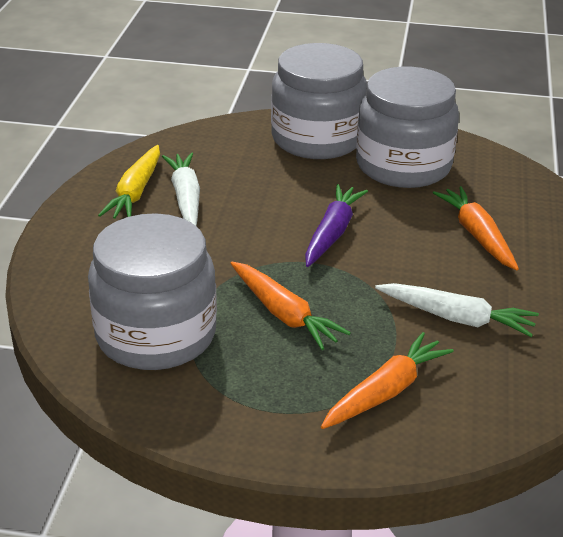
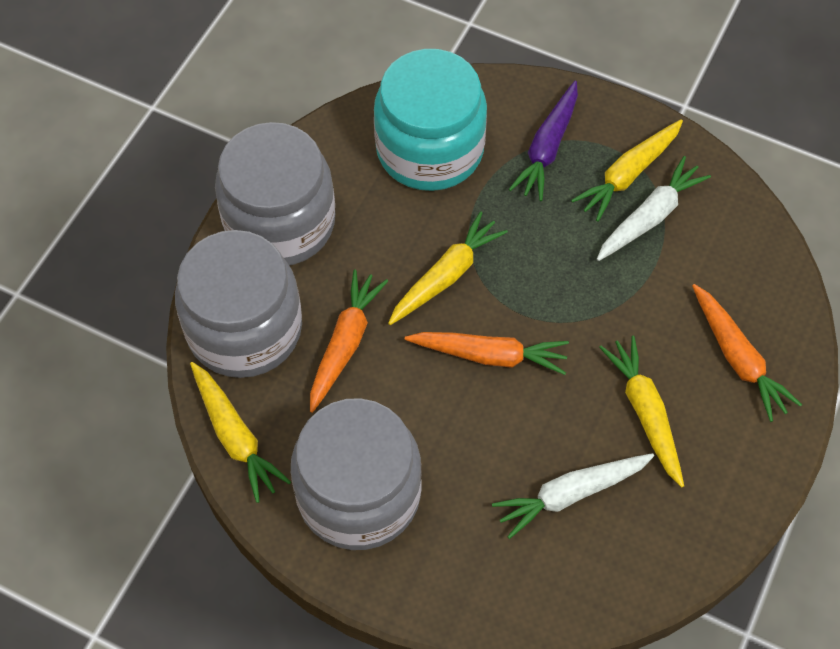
turquoise jar: none = 0 -> [374,49,487,191] = 1
yellow carrot: [98,145,160,219] = 1 -> [190,362,291,503] [388,211,508,325] [571,119,683,222] [599,336,684,488] = 4

